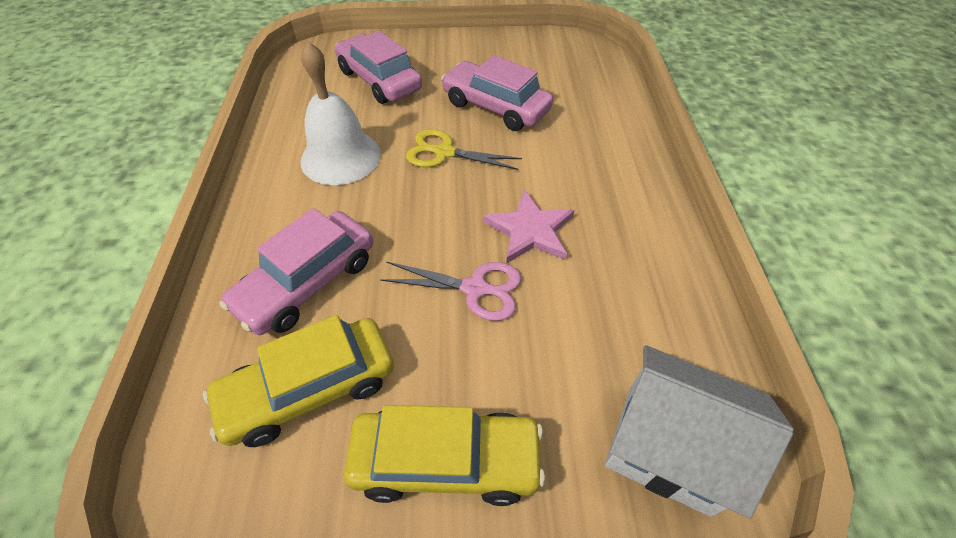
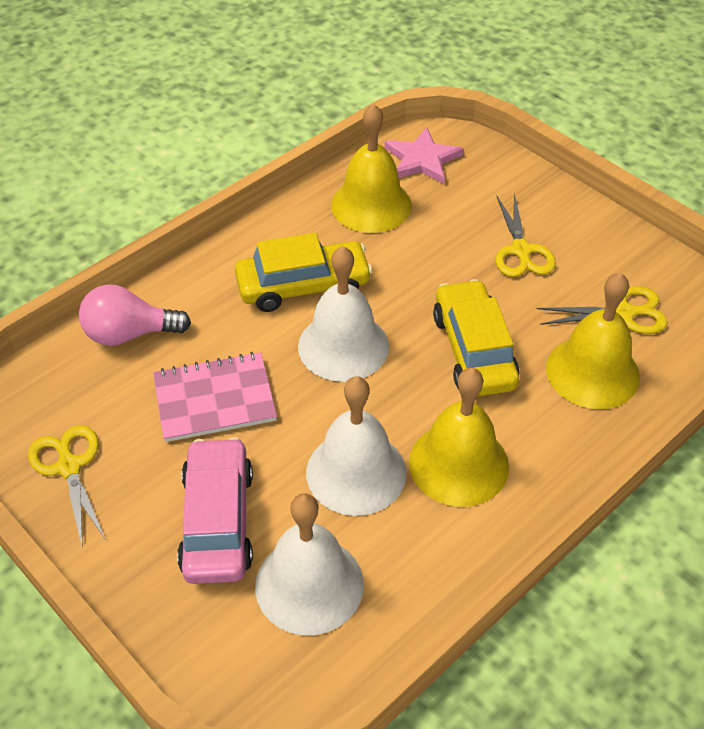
pink car: [220,208,373,335] [335,31,422,104] [441,55,553,131] = 3 -> [177,437,253,584] = 1
pink light bulb: none = 0 -> [79,284,191,346] = 1
pink notebook: none = 0 -> [153,352,277,442] = 1
pink scissors: [380,262,521,321] = 1 -> none = 0
white bell: [300,42,381,185] = 1 -> [255,493,364,636] [298,246,389,382] [306,376,406,516] = 3
white house: [605,345,794,519] = 1 -> none = 0
yellow bell: none = 0 -> [331,103,412,233] [409,368,509,507] [546,273,640,409] = 3
yellow scissors: [406,129,522,170] = 1 -> [28,425,105,548] [496,193,556,277] [537,287,668,334] = 3

